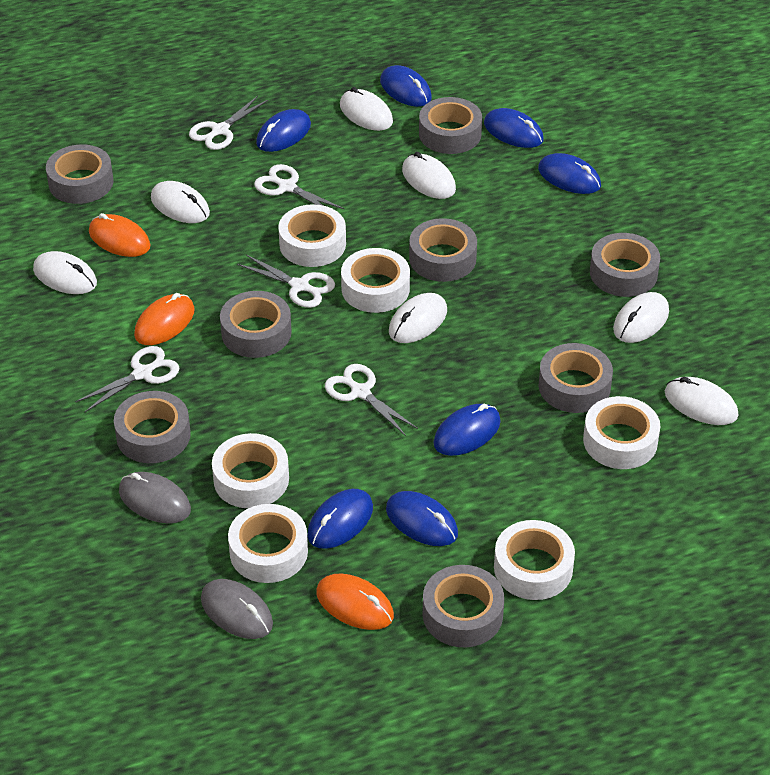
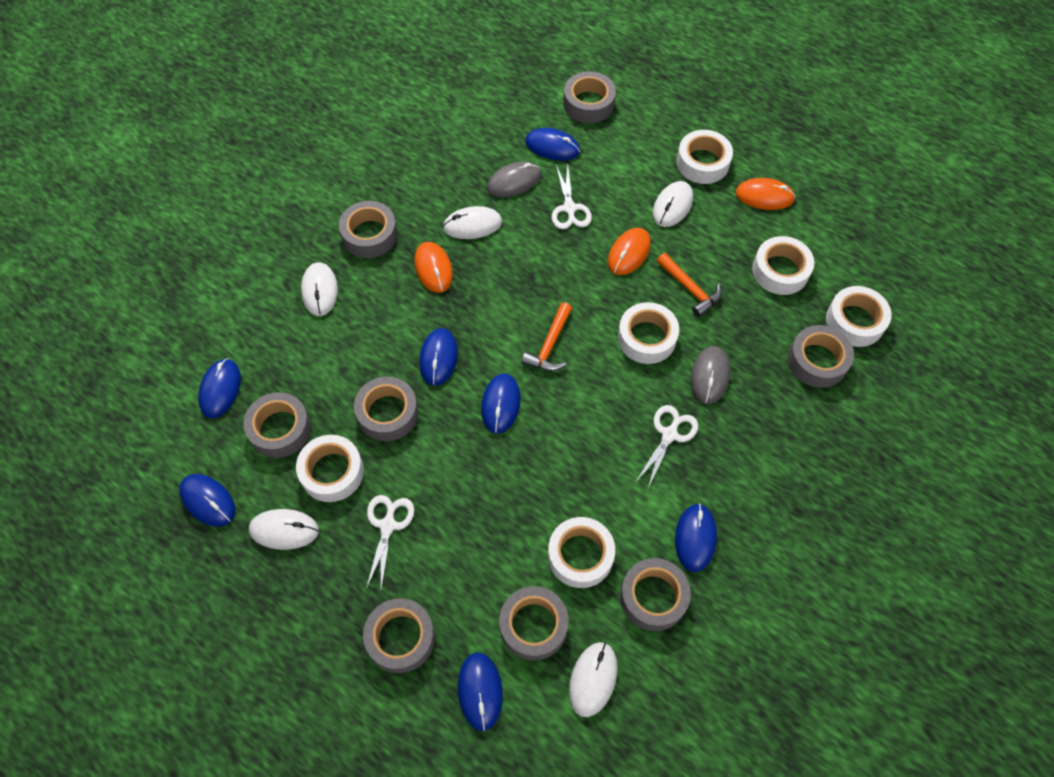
orange hammer: none = 0 -> [521,302,572,371] [657,253,722,317] = 2
white mouse: [33,251,97,294] [151,181,210,223] [340,87,393,131] [389,293,447,343] [402,152,456,199] [613,292,669,343] [665,377,738,425] = 7 -> [249,509,319,550] [301,262,338,316] [443,206,502,239] [569,642,618,717] [653,181,693,227] = 5
white scissors: [75,346,179,412] [189,96,268,150] [237,255,335,308] [254,164,345,209] [325,364,418,436] = 5 -> [366,495,414,589] [552,164,592,229] [635,405,698,488] = 3

